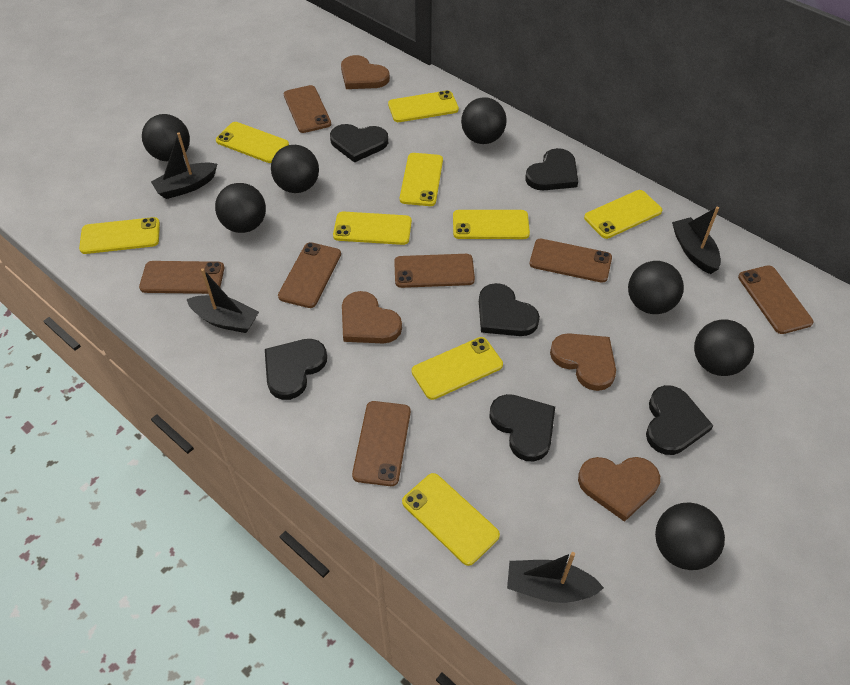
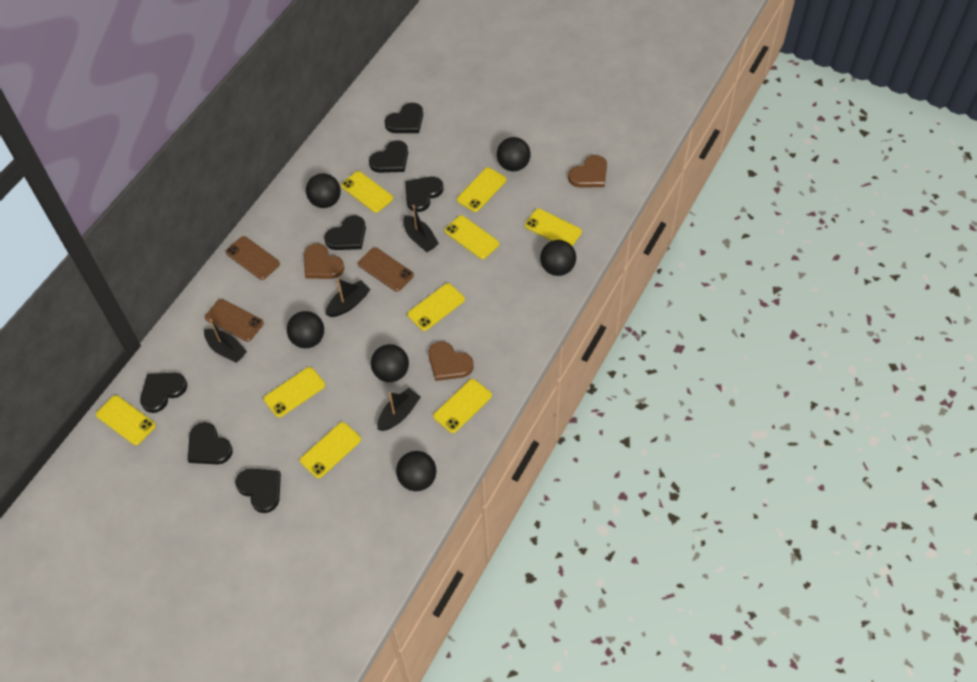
black ball: [142,114,190,161] [215,183,266,233] [271,145,319,193] [461,97,507,144] [628,261,684,314] [655,502,725,570] [694,320,754,376] = 7 -> [287,311,324,348] [306,173,341,208] [371,344,409,382] [396,451,436,491] [497,137,531,171] [540,240,576,276] = 6
black heart: [265,339,327,400] [330,124,388,163] [479,283,540,336] [489,394,555,461] [525,148,578,190] [646,385,713,455] = 6 -> [140,373,187,413] [188,422,233,465] [236,469,281,513] [324,215,366,250] [369,140,408,173] [385,103,423,133] [406,177,444,212] = 7
brown heart: [341,55,390,89] [342,291,402,343] [550,333,616,391] [578,457,660,522] = 4 -> [304,243,344,279] [428,342,473,381] [568,155,607,188] = 3
brown phone: [139,261,224,294] [278,242,341,308] [284,85,331,133] [352,401,411,486] [394,254,475,288] [530,239,612,283] [738,265,813,334] = 7 -> [205,299,264,342] [225,236,280,280] [358,247,414,292] = 3

